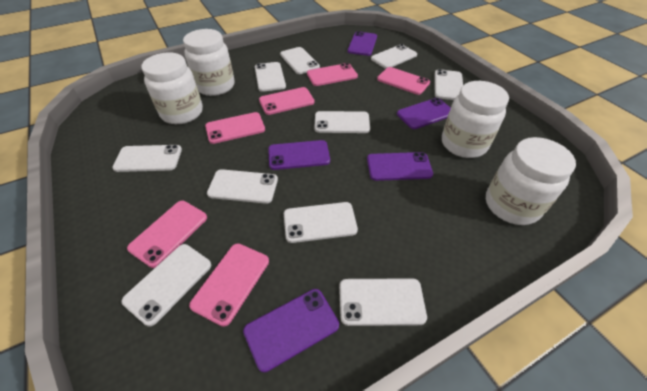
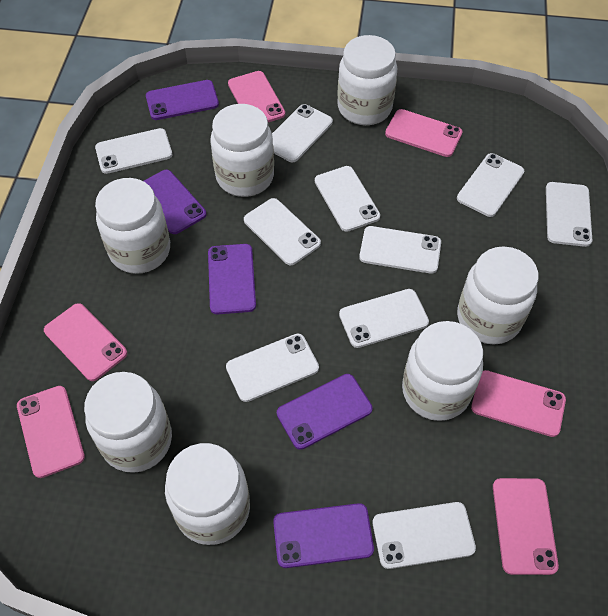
white jar: [141,53,203,124] [183,29,235,96] [442,81,509,158] [486,137,576,225] = 4 -> [84,372,172,473] [95,178,170,274] [165,443,250,545] [210,104,274,197] [337,35,397,125] [402,321,483,421] [457,246,539,345] = 7

